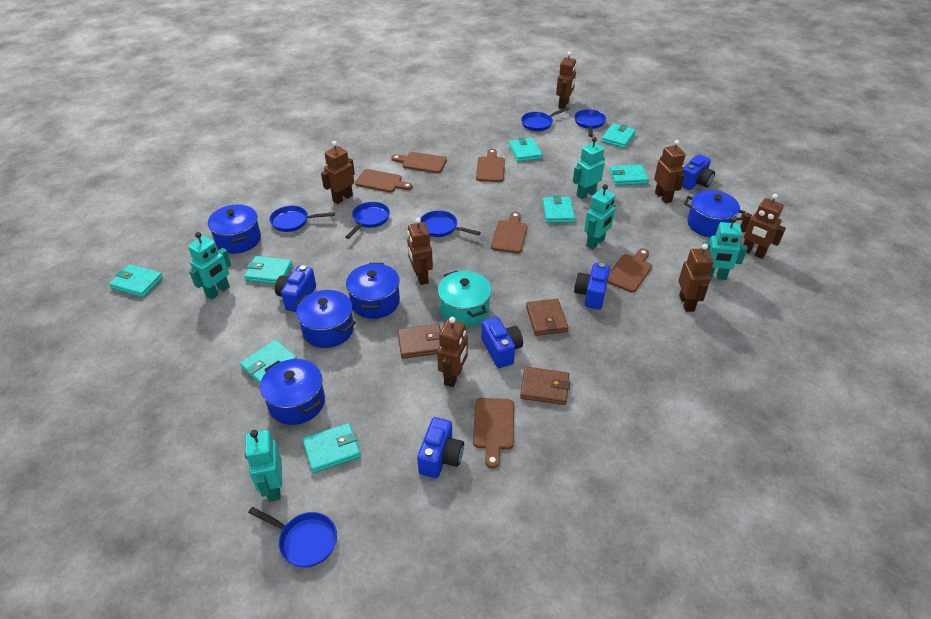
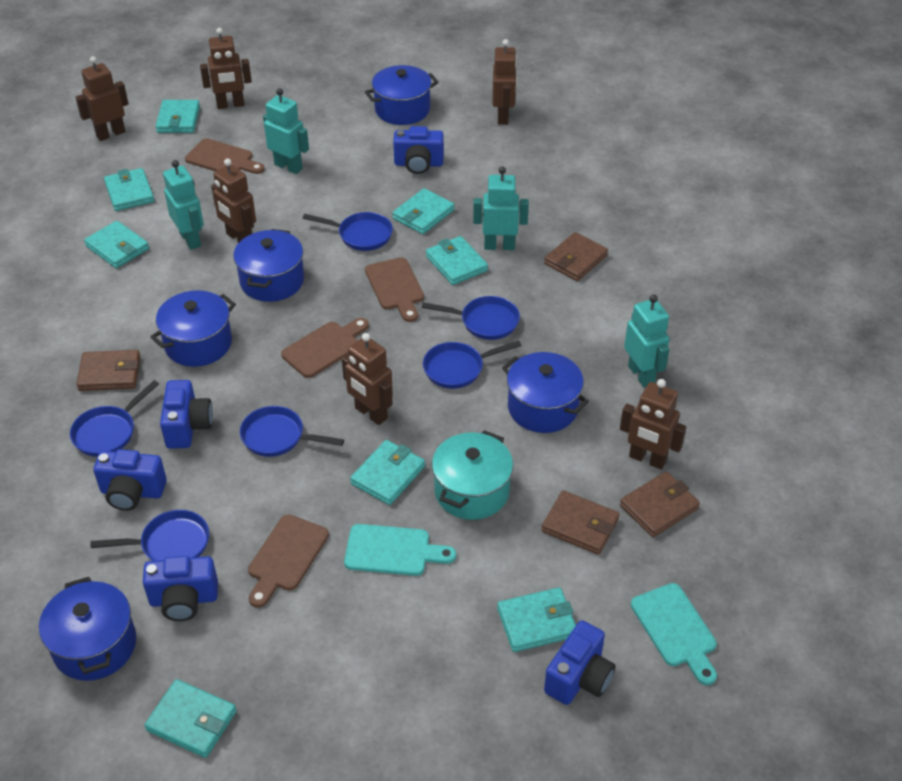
brown cutting board: [355,169,413,192] [391,152,447,173] [473,398,514,468] [476,149,505,182] [491,212,528,254] [607,249,652,293] = 6 -> [185,138,265,174] [248,514,329,608] [281,318,369,378] [365,257,424,322] = 4
brown robot: [321,141,355,204] [407,218,433,285] [437,317,468,387] [556,52,576,109] [654,140,686,204] [678,244,714,312] [740,194,786,259] = 7 -> [75,56,129,141] [200,28,252,109] [211,159,256,243] [342,333,393,425] [492,39,517,125] [620,379,686,470] = 6
brown wallet: [398,324,441,359] [520,367,570,405] [526,299,568,336] = 3 -> [76,350,140,391] [542,490,619,555] [544,232,608,281] [620,472,700,537] = 4
turquoise cutting board: none = 0 -> [344,524,456,576] [631,583,717,685] = 2
turquoise robot: [188,232,231,300] [245,430,282,502] [573,137,605,199] [584,184,616,250] [703,217,747,280] = 5 -> [163,160,204,250] [263,88,309,174] [473,166,529,250] [624,295,670,388] = 4

